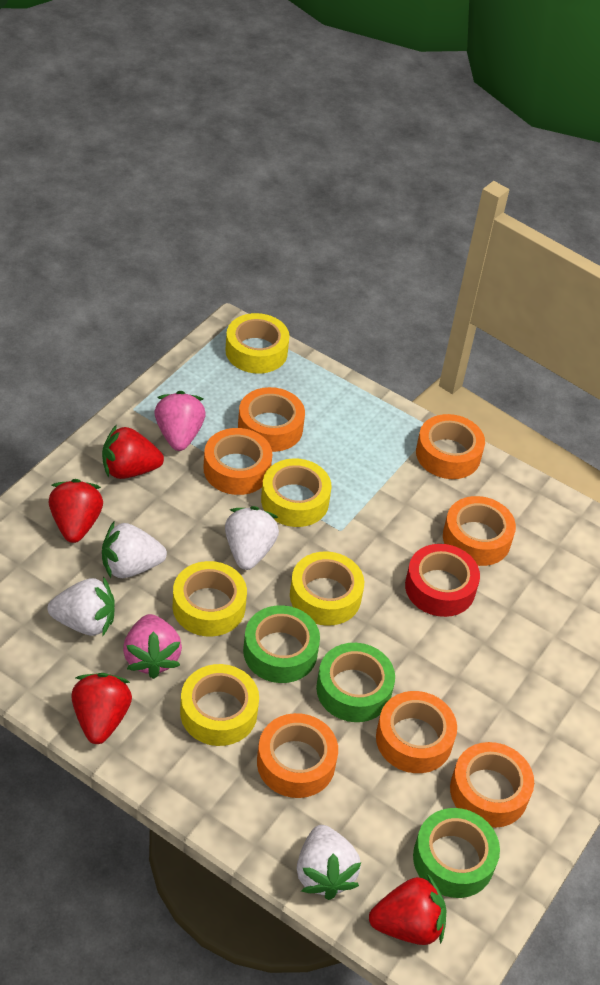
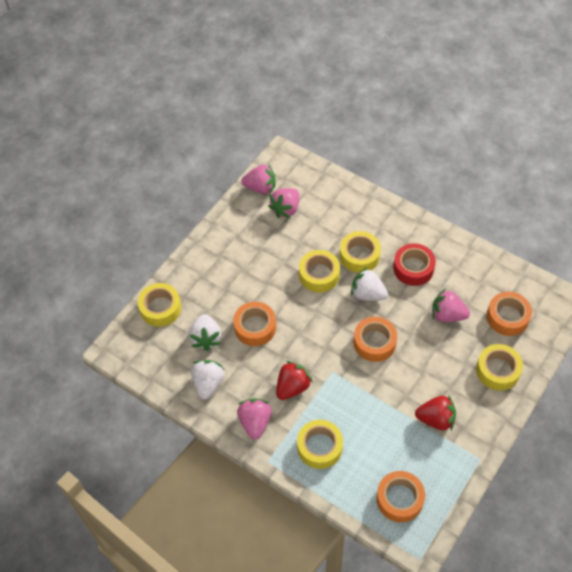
green tape: [243,605,320,683] [316,643,395,722] [413,808,500,898] = 3 -> none = 0
orange tape: [203,428,272,495] [238,387,305,452] [257,713,338,798] [376,691,457,773] [416,414,485,479] [443,496,516,566] [450,742,534,828] = 7 -> [233,302,276,346] [354,317,397,362] [376,471,425,522] [487,292,532,336] = 4
pink strawberry: [123,614,182,679] [155,391,206,451] = 2 -> [237,398,271,439] [241,164,276,194] [268,188,299,218] [432,288,470,322] = 4
red strawberry: [49,479,103,543] [71,673,132,744] [102,424,164,479] [369,874,446,945] = 4 -> [276,361,313,400] [415,395,456,430] = 2
white strawberry: [47,576,114,636] [102,522,167,578] [225,506,279,570] [297,825,362,900] = 4 -> [189,314,222,351] [191,360,225,400] [351,267,388,301] = 3

